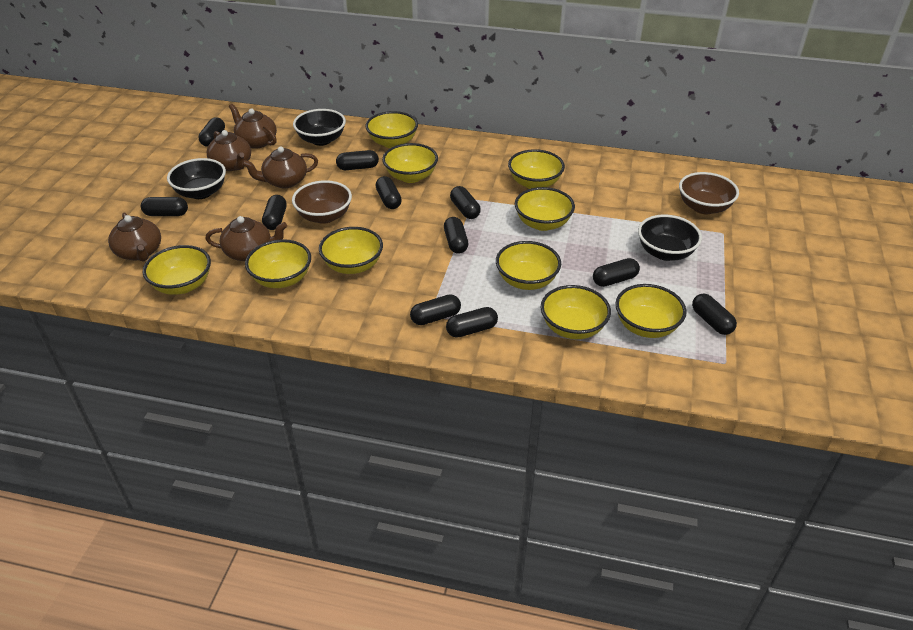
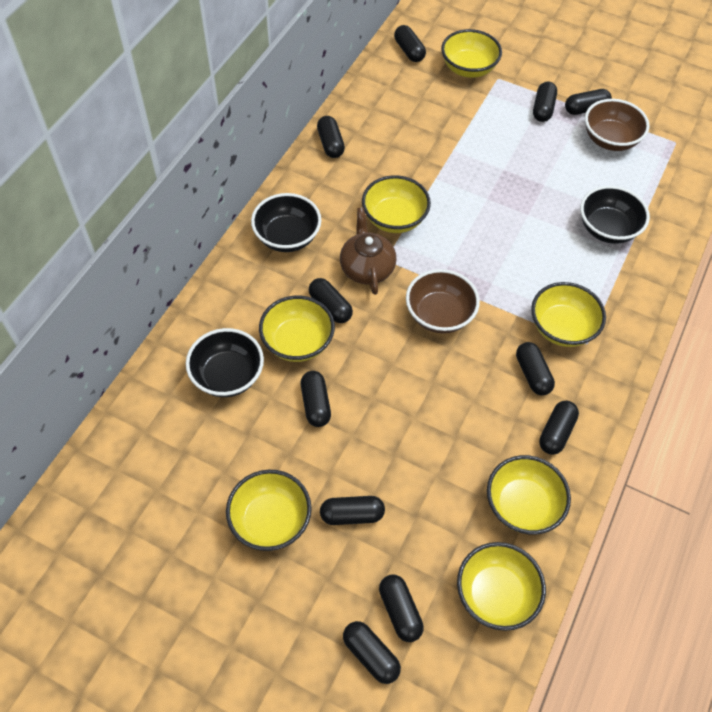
brown teapot: [108,212,161,262] [206,130,251,171] [206,216,287,261] [229,104,277,149] [242,146,318,188] = 5 -> [340,208,396,295] = 1
yellow bowl: [143,245,211,295] [245,239,311,288] [319,227,383,274] [365,111,418,148] [382,143,438,183] [496,241,561,290] [508,149,565,189] [515,187,575,231] [540,285,611,339] [615,284,687,338] = 10 -> [226,470,312,551] [259,296,335,362] [362,175,431,233] [441,29,502,78] [457,542,546,631] [487,455,571,534] [531,282,606,347] = 7

